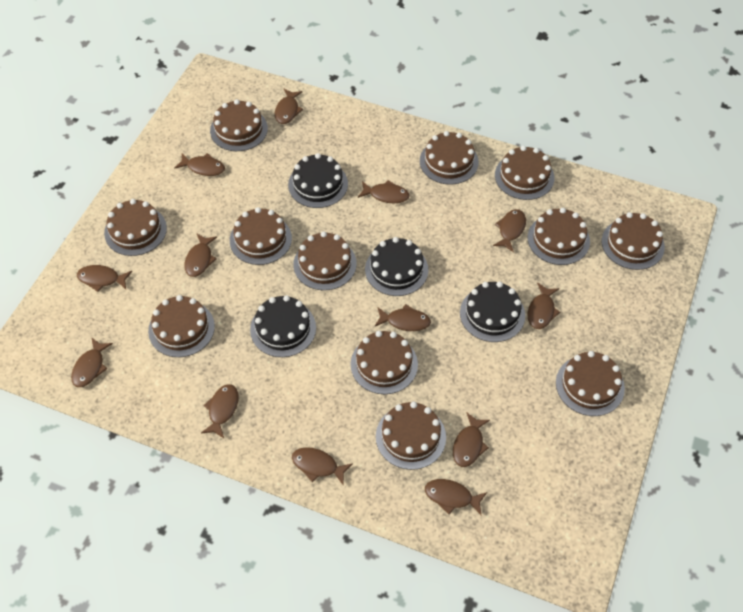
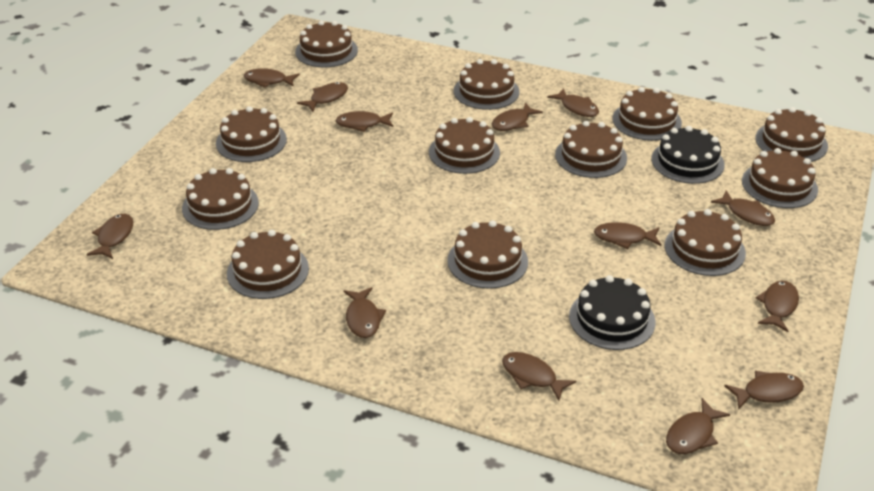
black cake: [250,295,316,357] [288,153,348,208] [365,237,428,296] [460,281,525,342] = 4 -> [569,275,655,350] [651,126,725,184] = 2

